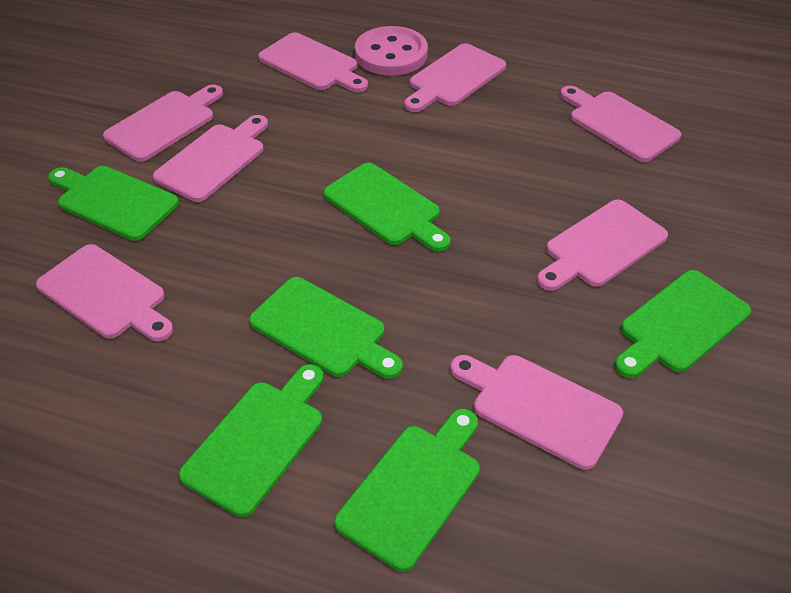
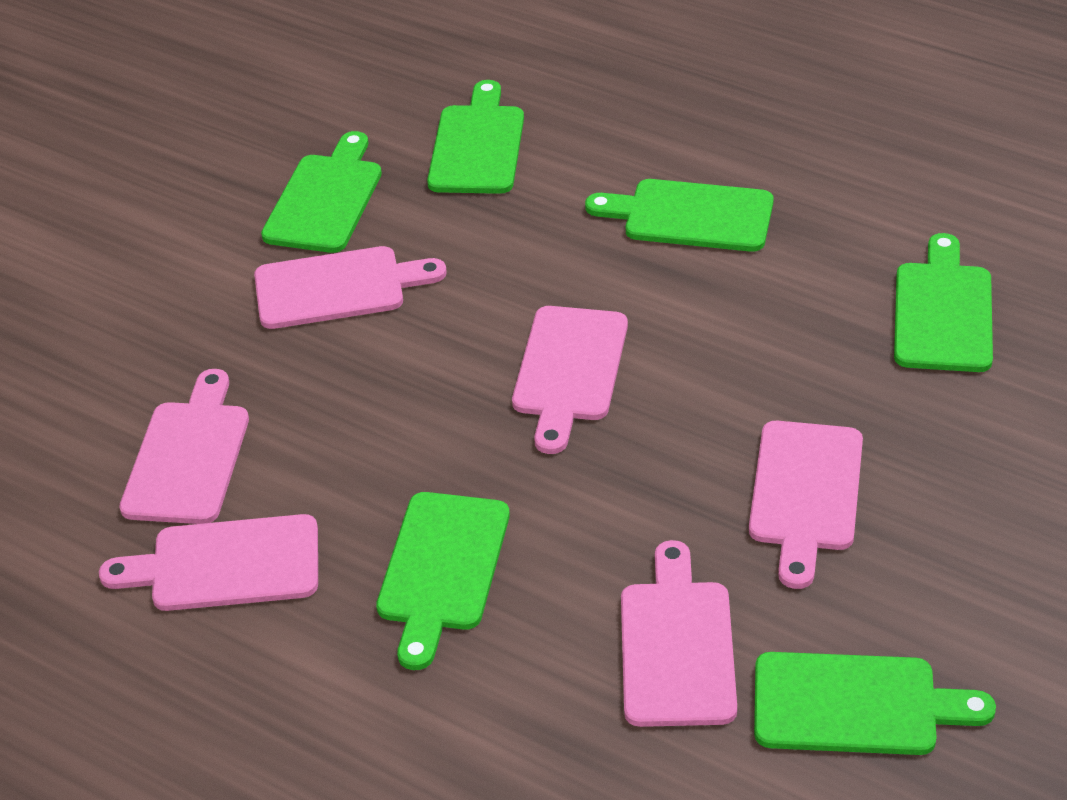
pink button: [355,26,428,75] = 1 -> none = 0
pink cutting board: [36,244,173,341] [103,84,223,162] [153,115,268,202] [258,32,368,92] [404,43,506,112] [450,355,623,470] [537,199,668,291] [560,86,681,162] = 8 -> [99,514,318,611] [119,369,249,524] [254,246,447,329] [512,306,628,454] [621,540,737,727] [749,421,863,589] = 6

